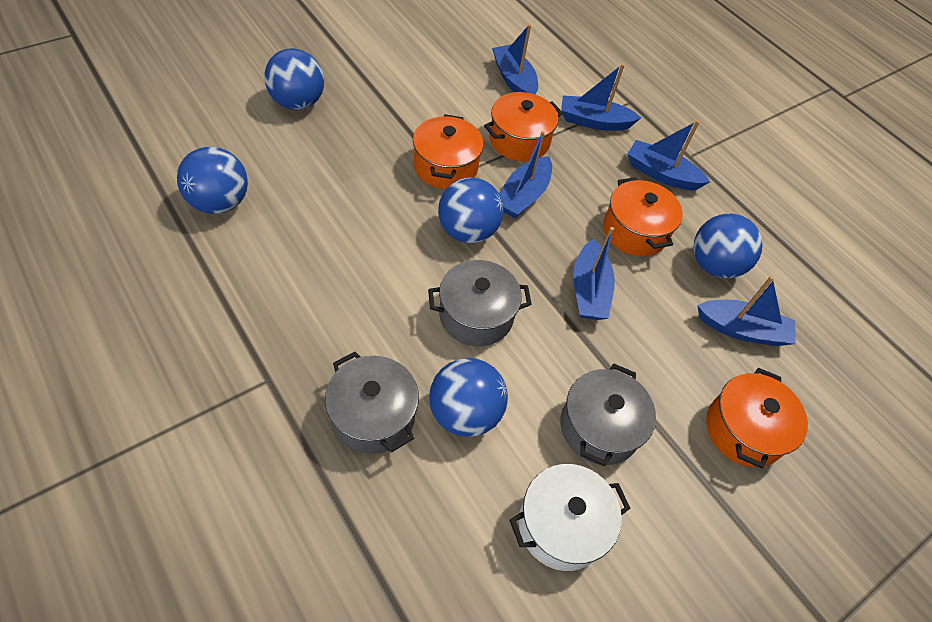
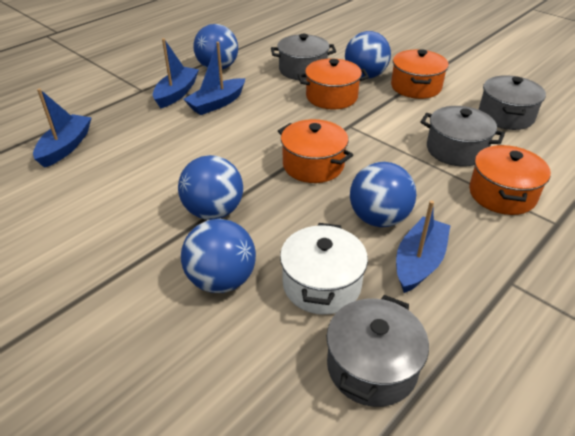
blue boat: [492,24,538,95] [500,131,552,218] [561,64,641,131] [573,227,615,320] [627,120,710,190] [697,276,796,346] = 6 -> [33,89,92,168] [153,38,199,109] [183,42,246,115] [396,200,451,293] = 4
grey pot: [325,352,419,454] [428,260,532,346] [560,364,656,466] = 3 -> [271,34,336,81] [327,295,429,407] [420,106,505,167] [479,75,546,130] = 4

